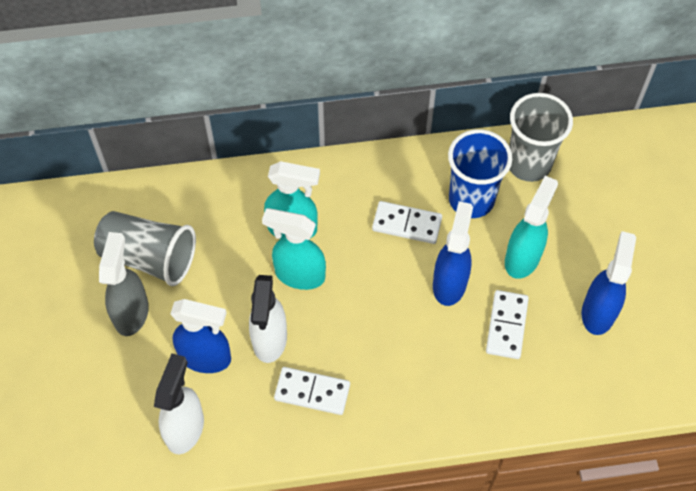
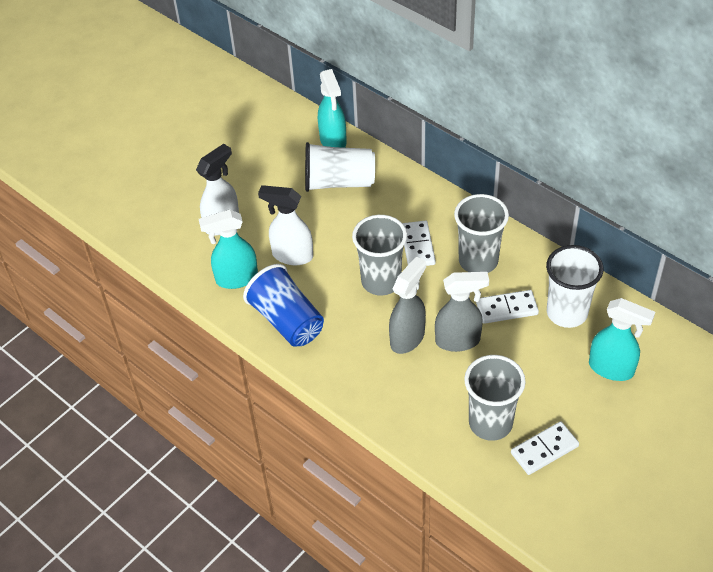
blue spray bottle: [171,299,231,373] [433,201,473,306] [582,231,636,335] = 3 -> none = 0
grey cup: [94,211,196,286] [509,93,573,182] = 2 -> [352,215,407,296] [454,194,509,273] [464,355,526,441] = 3
grey spray bottle: [99,232,149,336] = 1 -> [389,257,426,354] [435,272,489,352] = 2
white cup: none = 0 -> [305,142,375,192] [546,245,603,328] = 2

